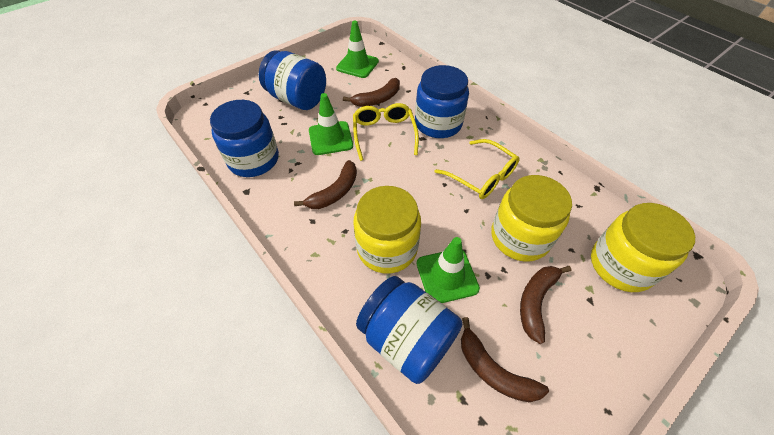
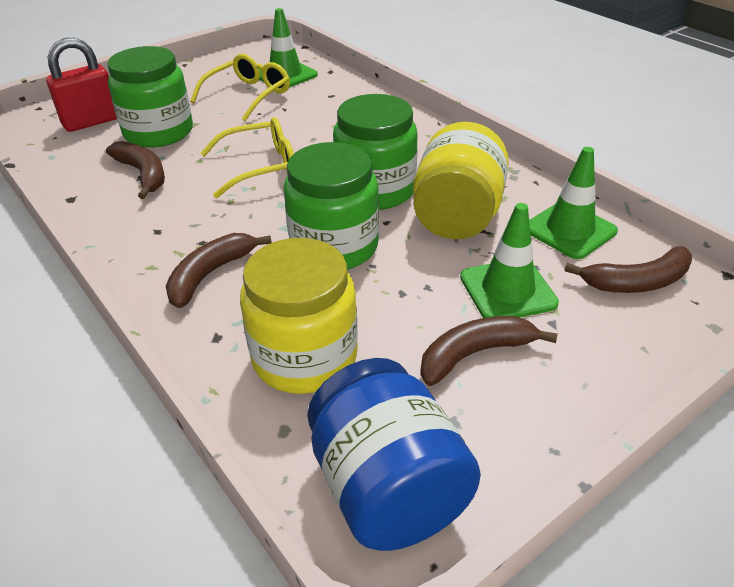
blue jar: [210,100,279,177] [259,50,326,110] [356,276,462,384] [415,65,469,138] = 4 -> [307,358,481,551] = 1
green jar: none = 0 -> [107,46,193,147] [283,142,379,269] [333,94,418,210] = 3
red padlock: none = 0 -> [46,38,117,132] = 1
yellow jar: [353,186,421,274] [491,175,572,262] [591,203,695,292] = 3 -> [240,238,358,394] [413,122,509,239] = 2

